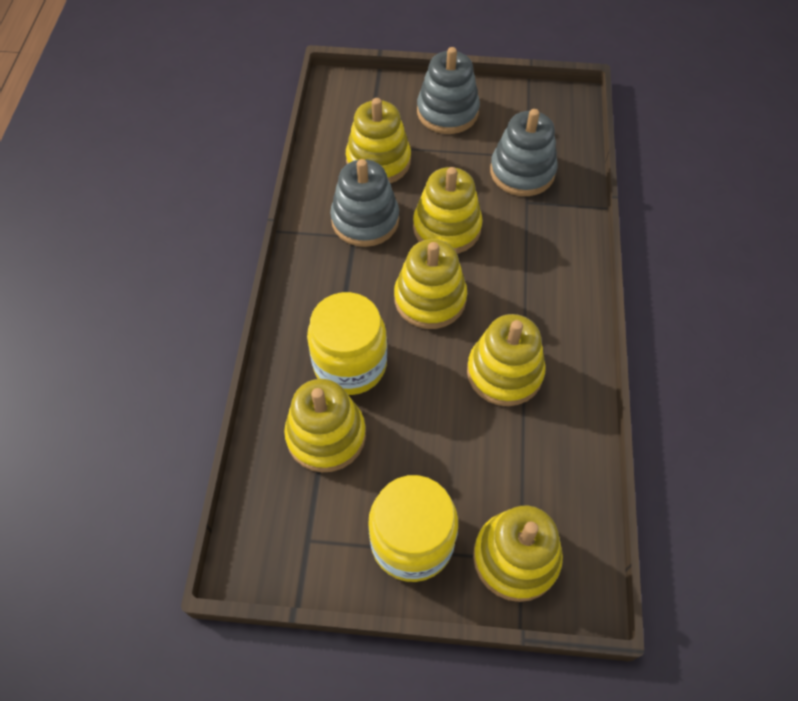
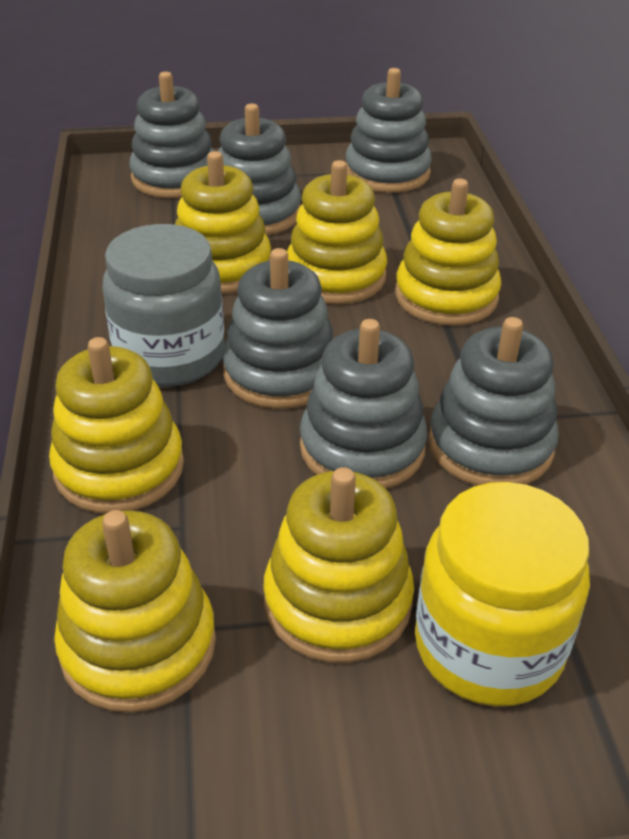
grey jar: none = 0 -> [103,224,224,387] = 1
grey stacking toy: [330,159,399,247] [417,47,480,134] [490,109,558,196] = 3 -> [129,72,214,198] [218,103,301,235] [222,248,334,409] [300,319,427,489] [345,68,432,193] [429,317,559,486] = 6
yellow jar: [307,292,387,395] [368,475,458,582] = 2 -> [415,482,590,707] = 1

